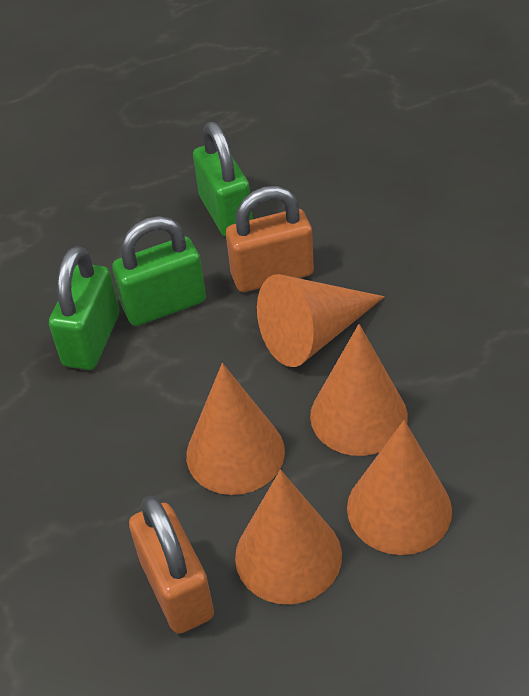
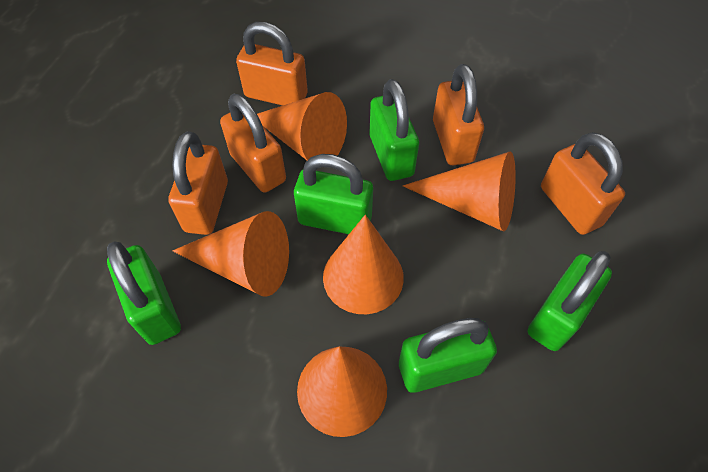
green padlock: [49,246,119,370] [112,216,206,326] [193,122,253,237] = 3 -> [107,242,181,345] [294,154,373,234] [370,79,419,181] [399,318,497,393] [528,251,612,351] = 5
orange padlock: [129,495,214,634] [226,186,314,292] = 2 -> [168,131,228,235] [220,94,286,193] [236,22,308,106] [433,64,484,165] [541,132,625,235] = 5

